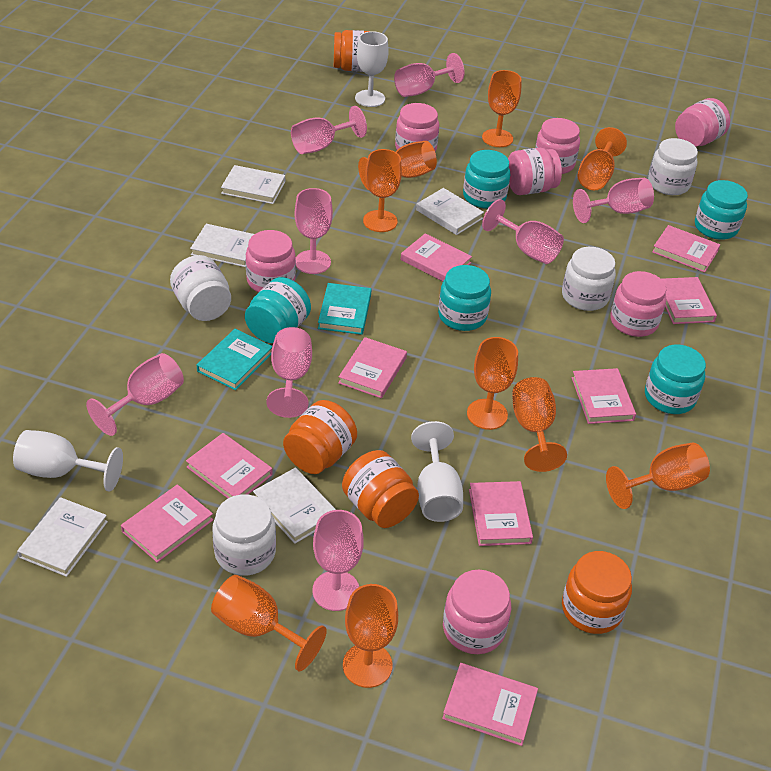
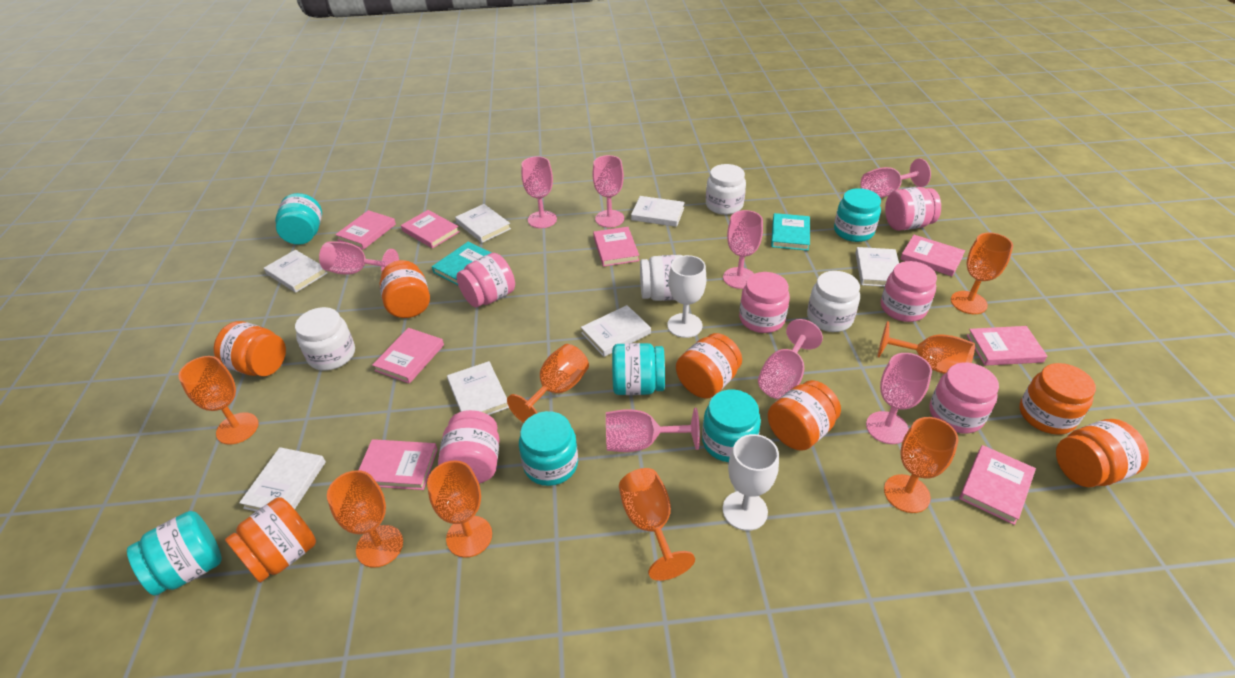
orange goblet: [211,575,327,671] [343,584,398,688] [358,141,437,190] [363,149,402,232] [467,337,518,430] [482,70,521,147] [512,377,567,472] [577,127,627,190] [606,443,710,509] = 9 -> [178,356,259,445] [327,470,403,568] [427,460,492,558] [507,344,589,423] [619,468,695,581] [877,321,975,374] [884,417,959,513] [951,233,1013,314] = 8
orange jar: [283,400,357,474] [334,30,369,72] [342,450,419,528] [562,551,632,634] = 4 -> [214,321,286,376] [225,497,316,583] [380,260,430,318] [676,333,742,399] [768,380,841,451] [1020,363,1096,435] [1056,419,1149,487] = 7
pink book: [121,484,213,563] [186,433,273,498] [338,337,407,398] [401,233,472,281] [442,663,538,746] [469,481,533,546] [572,368,636,424] [652,225,720,273] [662,277,717,324] = 9 -> [335,210,396,250] [359,439,438,490] [372,328,444,384] [401,210,460,248] [593,227,639,267] [900,235,965,276] [959,445,1036,525] [967,326,1047,366] = 8
pink jar: [246,230,296,292] [395,103,439,152] [443,570,511,654] [508,148,562,195] [535,118,580,174] [610,271,666,337] [675,98,730,147] = 7 -> [438,410,500,484] [456,253,515,307] [739,272,790,333] [881,261,937,322] [885,187,941,231] [929,363,999,433] = 6
turquoise jar: [245,277,311,343] [438,265,491,331] [463,150,510,209] [645,345,706,414] [695,180,748,240] = 5 -> [127,511,222,596] [275,193,322,245] [519,411,578,486] [612,343,665,395] [702,390,761,462] [834,188,881,242] = 6
white book: [17,497,108,577] [190,224,254,267] [221,165,285,204] [253,467,336,544] [416,188,484,235] = 5 -> [239,447,326,511] [264,250,327,293] [447,361,509,415] [455,204,511,243] [581,305,651,357] [631,196,685,227] [855,247,899,287] = 7
white goblet: [13,430,123,492] [355,31,389,107] [411,421,463,522] = 3 -> [668,255,706,338] [723,434,779,531] = 2

